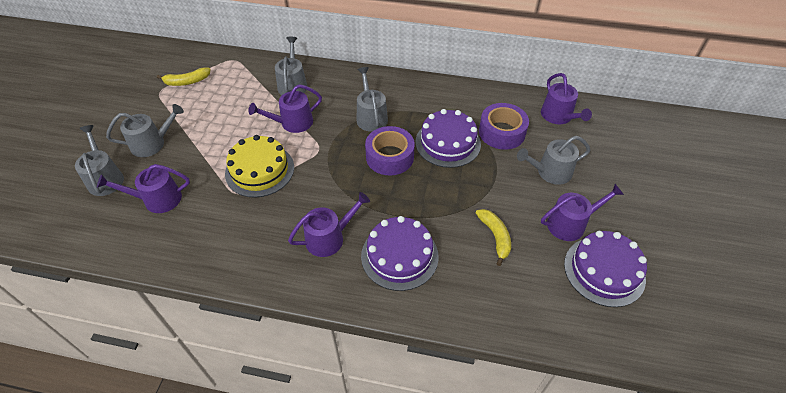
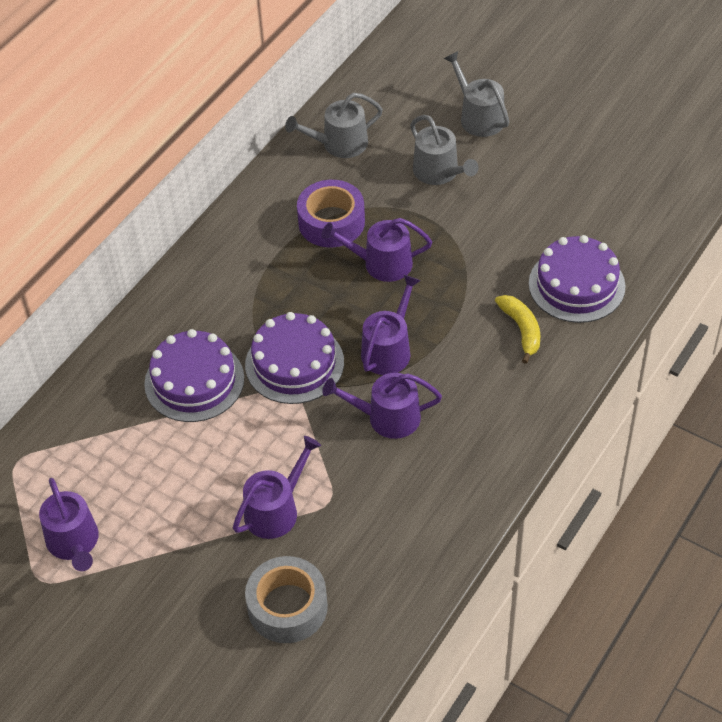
grey tape: none = 0 -> [245,556,328,643] = 1
grey watering can: [75,125,124,196] [106,104,184,157] [275,37,307,95] [356,67,388,132] [517,136,590,185] = 5 -> [285,93,383,158] [410,115,479,185] [444,51,509,137] = 3
purple tape: [365,126,415,176] [479,103,529,150] = 2 -> [297,180,365,247] = 1
yellow banana: [157,67,211,86] [476,209,511,266] = 2 -> [495,295,540,364] = 1
yellow cake: [225,135,294,198] = 1 -> none = 0

